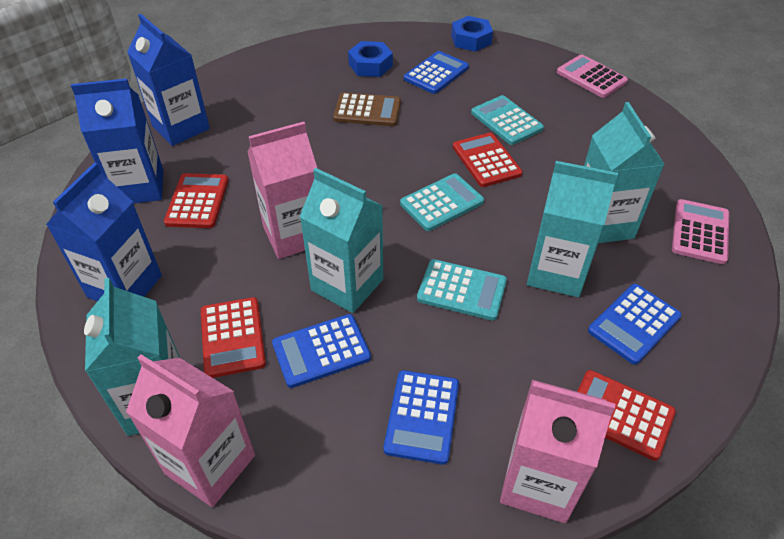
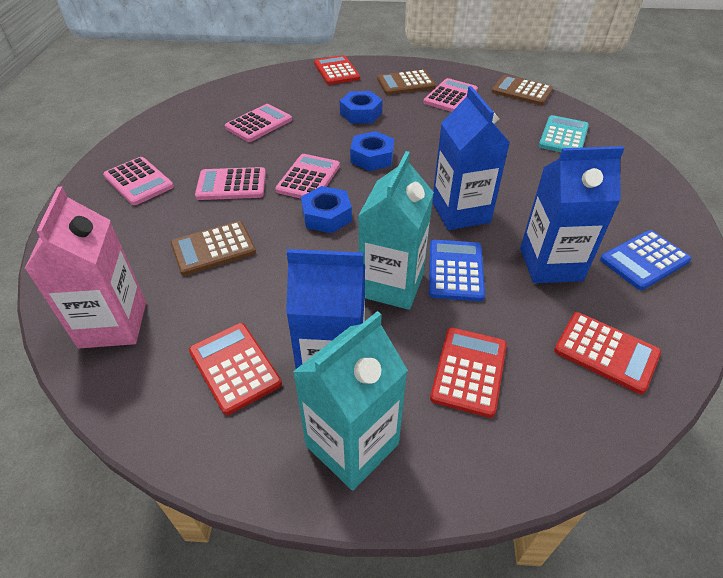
blue calculator: [272,314,371,388] [384,370,459,465] [404,51,469,94] [588,284,682,365] = 4 -> [429,240,485,301] [600,230,692,290] = 2
blue nut: [348,41,393,77] [451,16,493,52] = 2 -> [301,186,352,233] [340,91,383,123] [350,131,394,171] = 3
brown calculator: [333,92,401,126] = 1 -> [170,221,256,276] [377,70,436,95] [492,75,553,105] = 3
pink calculator: [557,54,628,98] [672,199,729,264] = 2 -> [103,157,174,205] [195,167,266,200] [225,104,292,142] [275,154,340,199] [423,78,478,112] = 5
pink carton: [126,354,255,507] [247,122,318,259] [500,380,615,523] = 3 -> [25,187,146,348] = 1
turquoise calculator: [400,173,484,231] [417,259,507,321] [471,95,544,145] = 3 -> [539,115,589,152] = 1
turquoise carton: [84,278,180,436] [300,168,383,313] [527,161,618,297] [584,102,665,243] = 4 -> [293,311,408,491] [358,151,434,310] = 2

